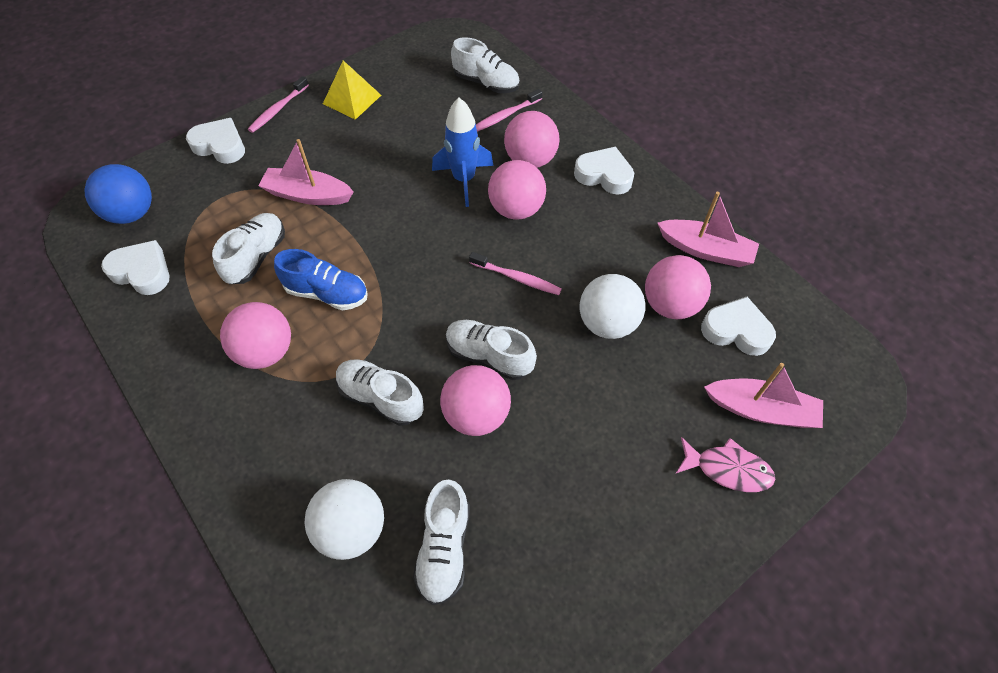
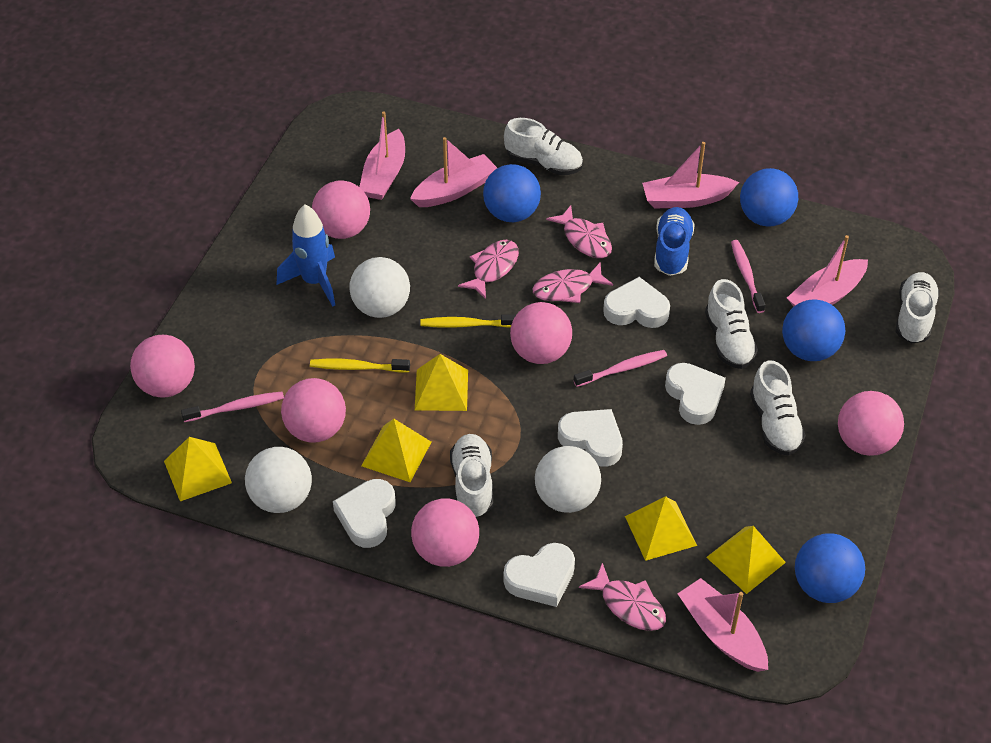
blue ball: [84,164,152,224] = 1 -> [483,164,541,222] [740,168,798,227] [782,299,845,361] [795,533,865,603] = 4
pink ball: [220,302,291,369] [440,365,511,436] [488,160,546,220] [504,111,559,168] [645,255,711,319] = 5 -> [130,335,195,398] [281,378,346,443] [312,180,370,239] [411,498,479,567] [510,302,572,364] [838,391,904,456] = 6
pink boat: [258,139,354,205] [658,192,759,267] [704,363,823,428] = 3 -> [359,111,405,200] [410,137,497,207] [642,142,739,208] [678,578,768,672] [787,235,868,307] = 5
pink fish: [675,437,775,492] = 1 -> [458,240,519,299] [532,262,613,303] [546,205,612,258] [579,563,666,631] = 4
white ball: [305,479,384,560] [580,274,645,339] = 2 -> [245,447,312,513] [350,257,410,318] [535,446,601,513] = 3
white heart: [101,240,170,295] [186,118,245,164] [574,147,634,195] [701,297,776,356] = 4 -> [333,479,396,548] [504,543,575,607] [558,409,623,466] [603,277,670,328] [665,363,726,425] = 5
yellow pyramid: [323,60,381,120] = 1 -> [164,437,232,501] [361,419,431,482] [415,354,468,411] [625,496,697,561] [706,526,786,594] = 5
yellow toothbrush: none = 0 -> [310,359,410,373] [420,314,516,328] = 2

